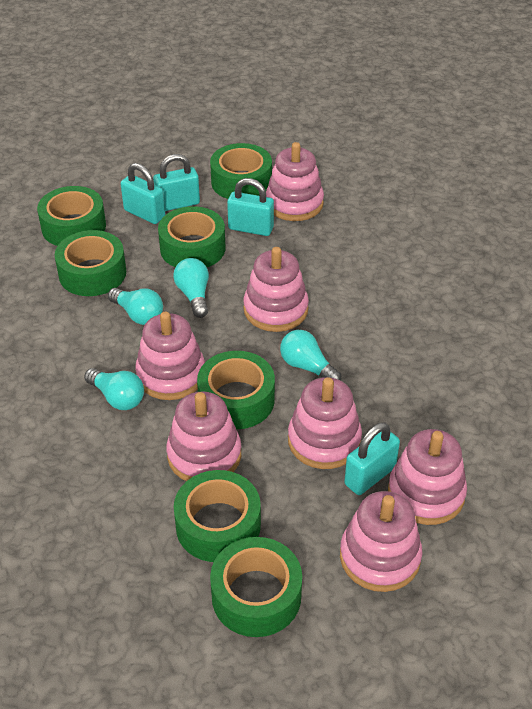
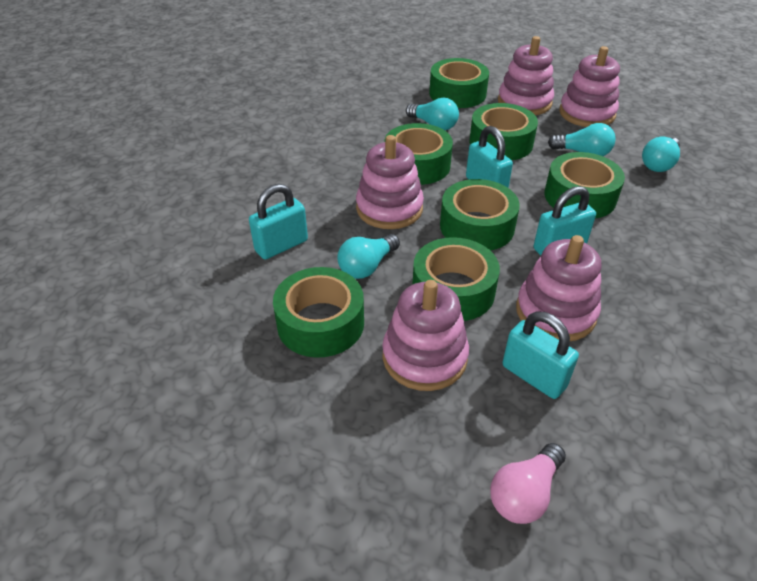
pink light bulb: none = 0 -> [490,443,566,524] = 1
pink stacking toy: [135,312,205,400] [166,392,241,481] [243,247,309,332] [266,142,324,221] [288,377,362,469] [340,491,422,592] [388,429,467,525] = 7 -> [356,135,424,229] [382,280,469,391] [498,36,554,115] [516,235,602,341] [559,46,620,127] = 5

